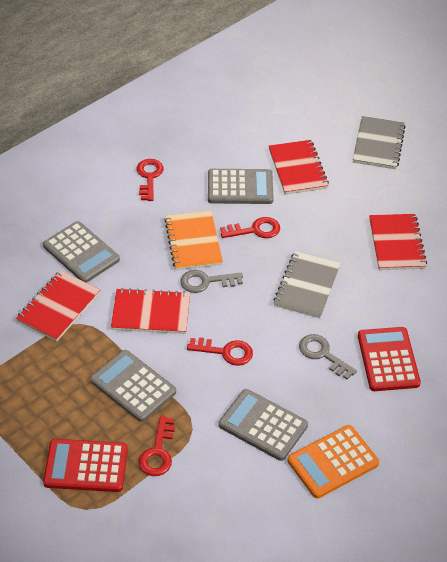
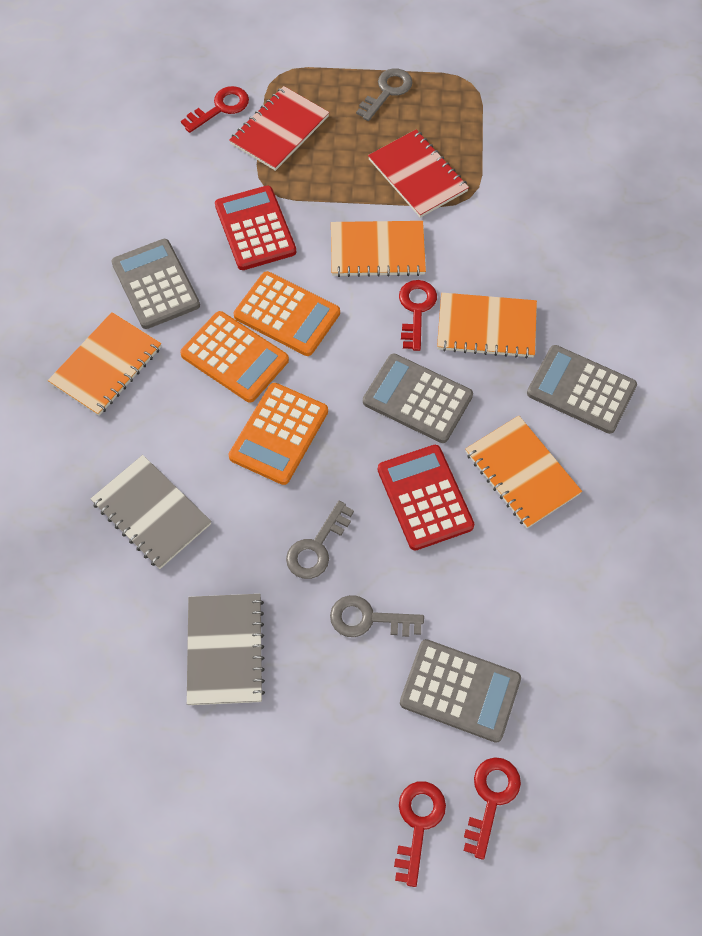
grey key: [180,270,243,293] [299,334,357,379] = 2 -> [286,501,354,579] [330,595,424,637] [356,68,413,121] = 3
orange calculator: [288,425,379,499] = 1 -> [180,311,289,403] [229,383,328,485] [233,271,340,356] = 3
orange notebook: [164,210,223,270] = 1 -> [48,312,161,416] [331,221,426,277] [437,293,537,358] [465,415,582,528] = 4
red notebook: [16,270,100,342] [111,288,190,334] [269,140,329,194] [369,214,427,270] = 4 -> [229,86,329,171] [368,130,469,218] = 2

